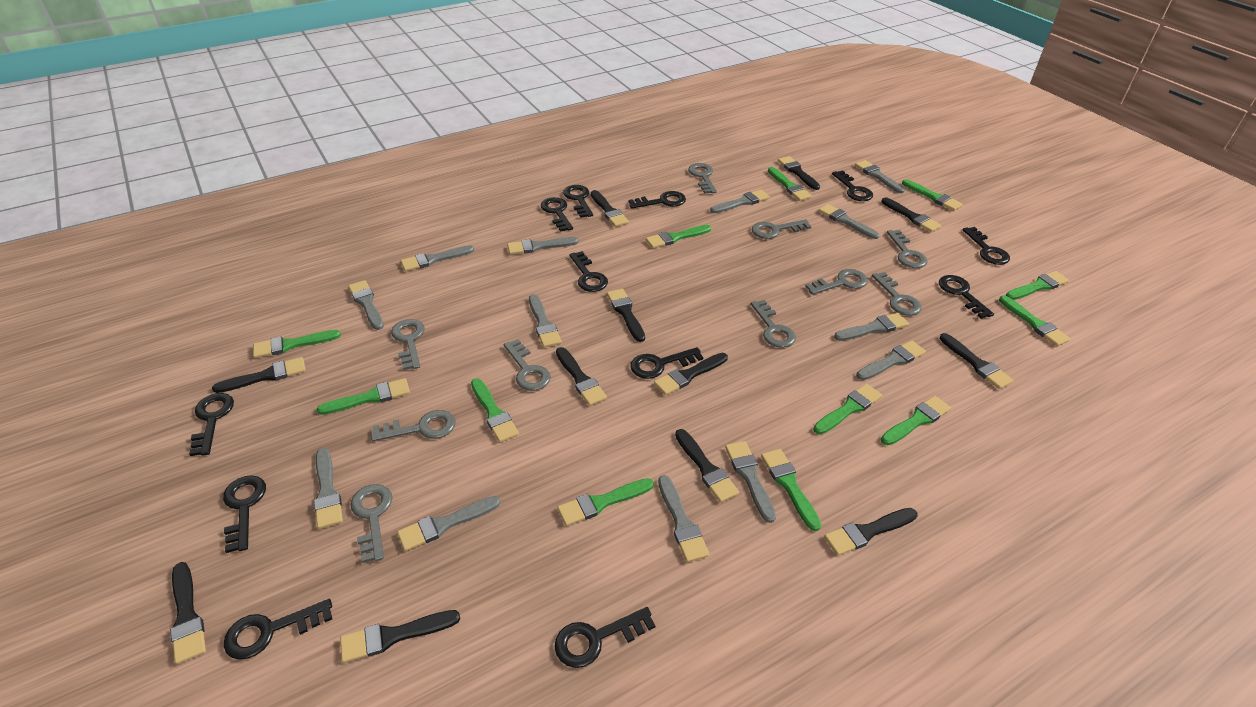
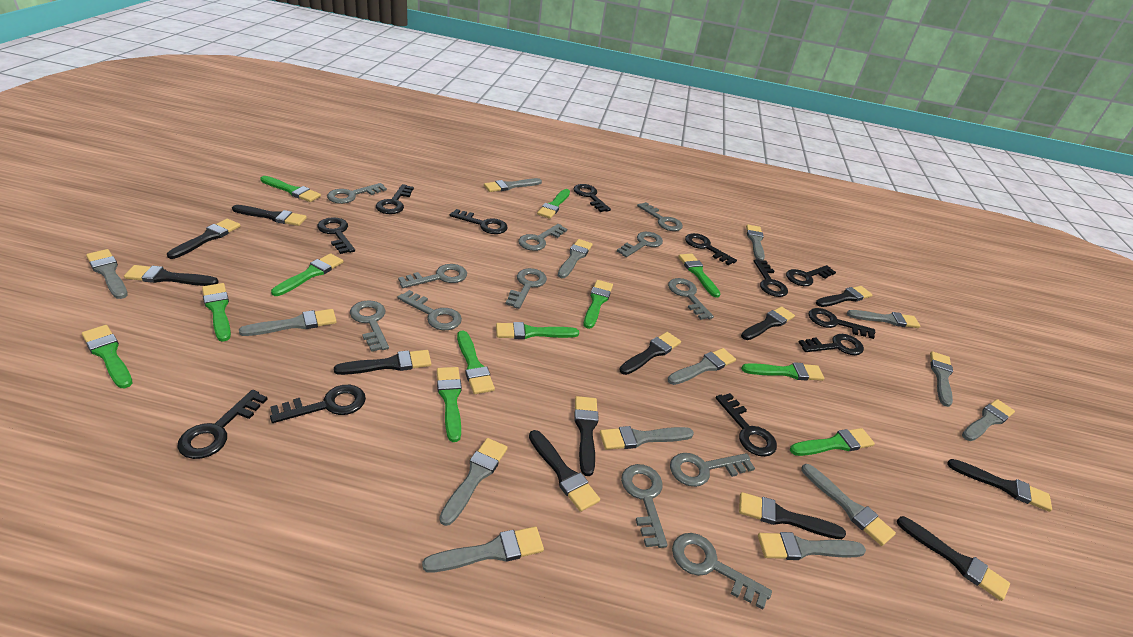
grey brush: [314,448,343,529] [348,280,384,330] [397,496,500,551] [401,245,474,271] [507,237,579,255] [529,294,562,347] [658,475,709,562] [710,190,770,213] [725,441,776,523] [819,204,880,239] [834,313,909,341] [855,160,905,193] [856,341,926,380] = 13 -> [86,249,128,299] [239,309,337,336] [422,526,544,572] [439,438,508,526] [484,178,542,192] [558,239,593,278] [600,426,694,450] [668,348,736,385] [746,224,765,260] [758,532,866,560] [801,464,896,546] [847,310,920,328] [930,351,953,407] [962,399,1015,441] = 14
grey key: [351,484,392,563] [371,410,455,441] [391,319,425,370] [504,339,551,391] [688,163,717,194] [751,300,796,348] [752,219,811,239] [805,269,868,295] [872,272,922,316] [887,230,928,268] = 10 -> [327,183,387,204] [350,300,389,352] [397,290,462,330] [398,264,467,288] [505,268,547,309] [518,224,567,251] [617,232,663,257] [621,464,668,548] [637,202,683,231] [668,278,714,320] [670,453,755,487] [672,533,772,610] = 12

